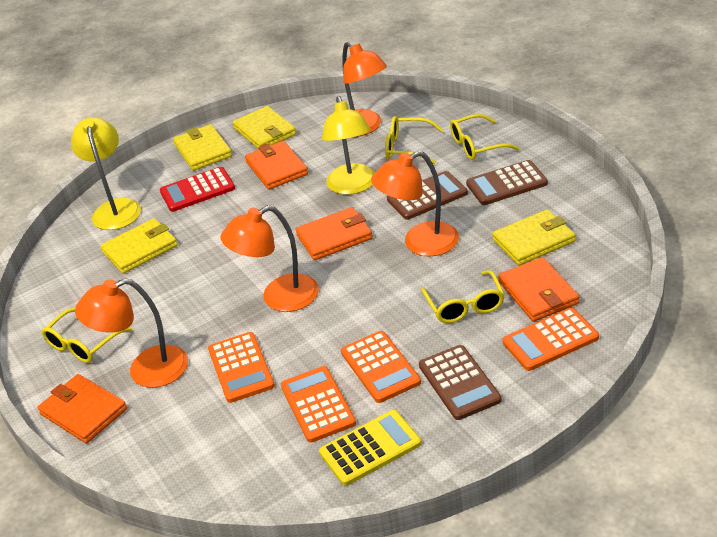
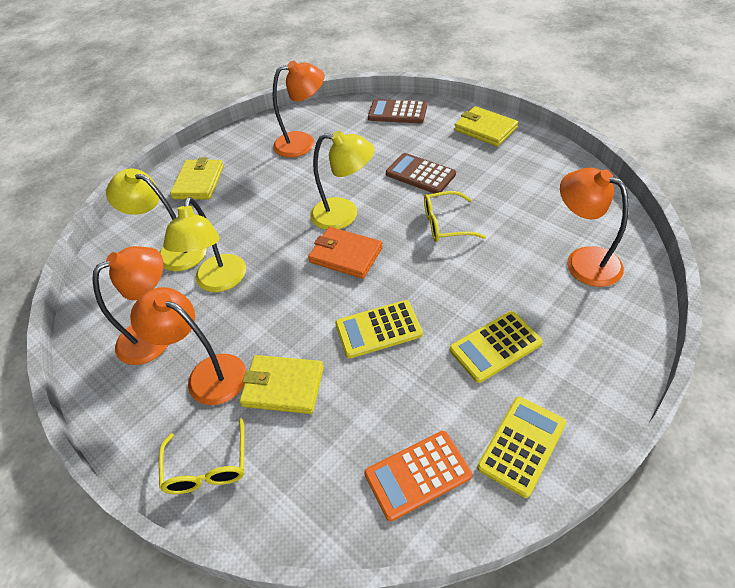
brown calculator: [387,171,468,220] [419,345,501,420] [466,160,548,205] = 3 -> [368,99,427,123] [386,153,456,193] = 2
orange calculator: [208,332,275,403] [281,366,356,443] [341,331,421,403] [502,308,599,371] = 4 -> [364,431,472,521] = 1
orange wallet: [37,374,127,444] [245,141,308,190] [295,207,373,260] [498,257,579,322] = 4 -> [308,227,383,279] = 1
red calculator: [160,167,235,212] = 1 -> none = 0
yellow calculator: [319,410,422,486] = 1 -> [335,300,423,358] [450,311,543,383] [477,397,566,498] = 3
yellow glasses: [42,308,132,363] [385,116,444,164] [421,270,505,323] [450,114,520,160] = 4 -> [159,418,244,494] [424,191,486,242] = 2
yellow lamp: [71,117,141,230] [322,96,375,195] = 2 -> [106,168,207,271] [163,197,246,292] [310,130,374,230] = 3
yellow wallet: [100,218,178,274] [173,124,232,171] [233,106,296,148] [492,209,576,266] = 4 -> [170,157,224,200] [239,355,324,414] [454,106,518,147] = 3

